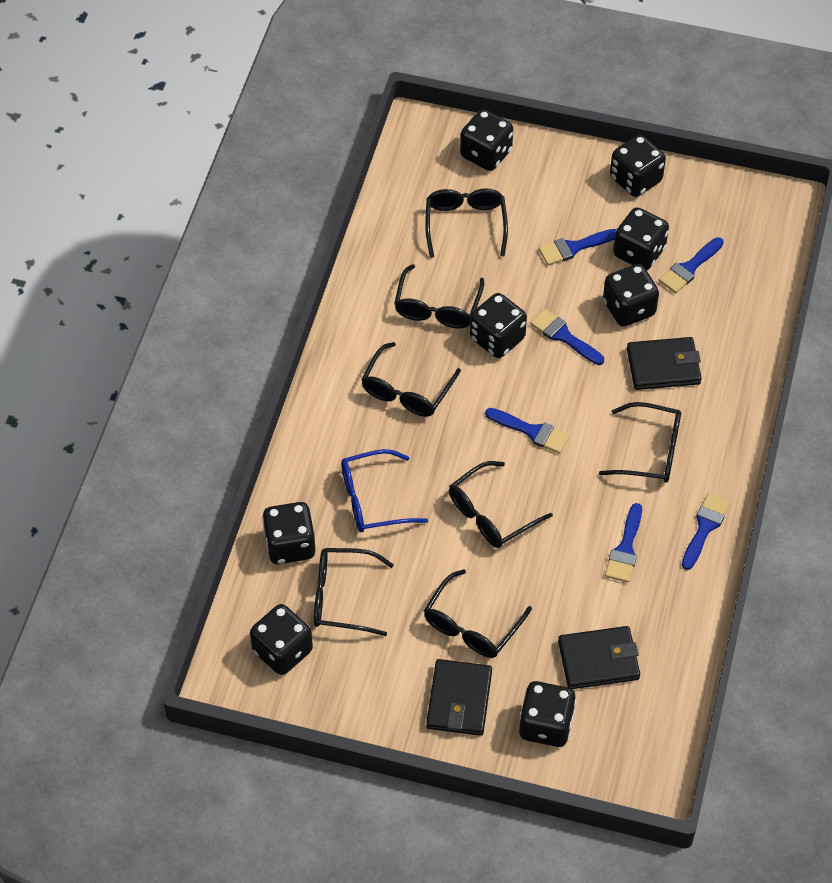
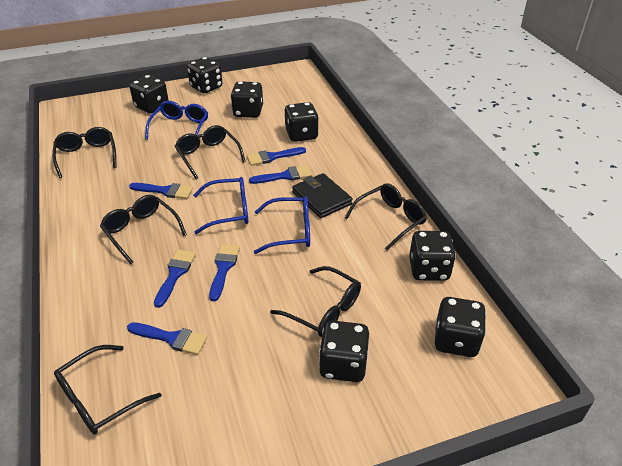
black dice: [250,604,313,675] [262,502,316,564] [460,109,513,171] [470,293,527,358] [519,681,576,747] [603,264,659,327] [610,135,666,197] [613,207,669,270] = 8 -> [130,75,169,113] [187,57,223,93] [231,81,263,118] [285,102,319,142] [319,320,369,382] [409,231,456,281] [435,297,486,357] = 7
black glasses: [314,548,394,636] [361,342,461,417] [394,264,484,329] [424,569,532,658] [425,188,508,258] [449,461,553,548] [599,402,681,482] = 7 -> [52,127,117,178] [54,345,161,435] [100,195,187,264] [175,125,246,179] [270,266,361,337] [345,183,427,250] = 6
black wallet: [426,659,492,736] [558,626,640,689] [627,337,702,390] = 3 -> [292,173,353,218] = 1
blue glasses: [341,449,428,532] = 1 -> [145,101,208,140] [193,177,249,234] [254,196,310,254] = 3

